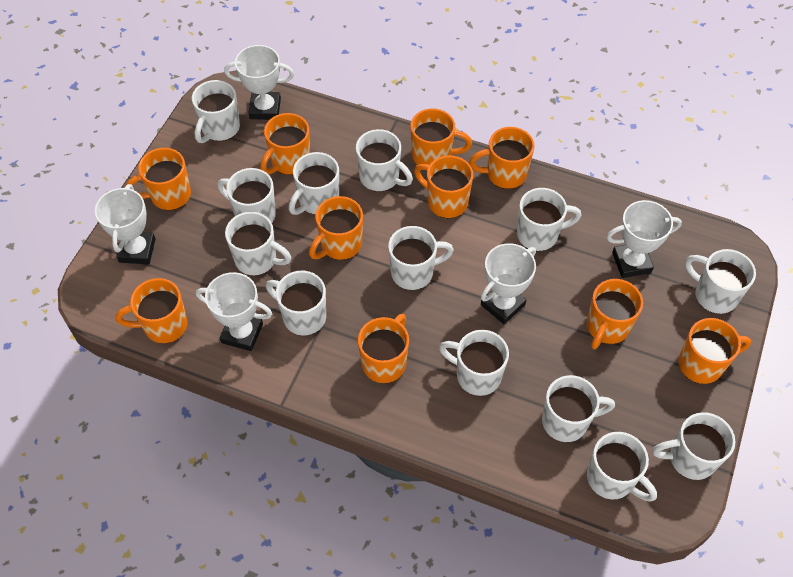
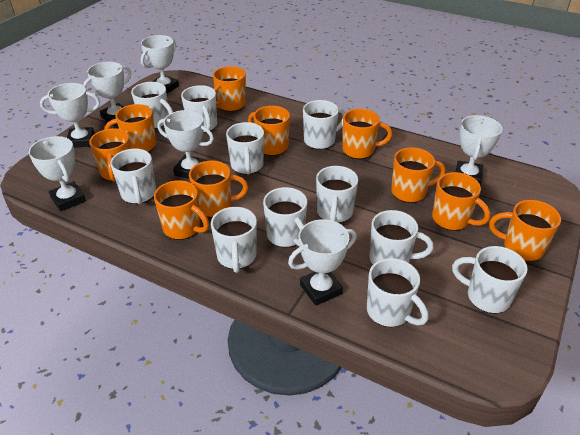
white mug: [192,80,240,143] [217,168,276,223] [225,212,291,276] [266,271,326,336] [289,152,339,215] [356,129,413,192] [388,226,454,290] [439,330,509,396] [517,188,581,251] [542,375,615,442] [587,432,657,502] [652,412,735,480] [685,249,756,314] = 13 -> [110,149,156,204] [131,82,173,129] [181,85,217,133] [211,207,257,273] [226,122,264,175] [263,187,307,248] [303,100,346,150] [316,166,358,223] [367,258,428,327] [370,210,434,264] [452,246,528,314] = 11
white trophy: [95,184,155,264] [196,272,272,351] [224,45,294,120] [481,243,536,324] [606,200,682,278] = 5 -> [28,136,86,211] [40,83,100,148] [83,62,132,126] [141,35,179,94] [157,110,214,179] [288,219,357,306] [456,115,502,185] = 7

